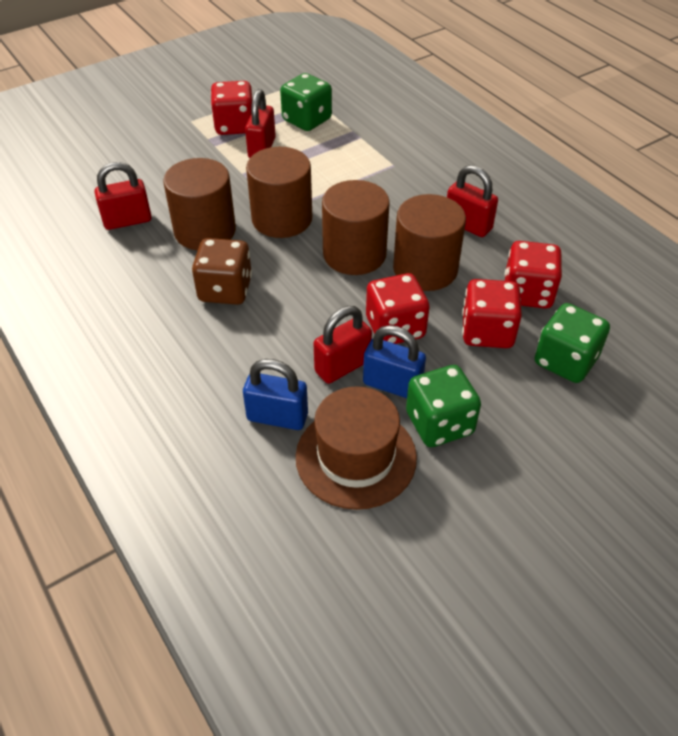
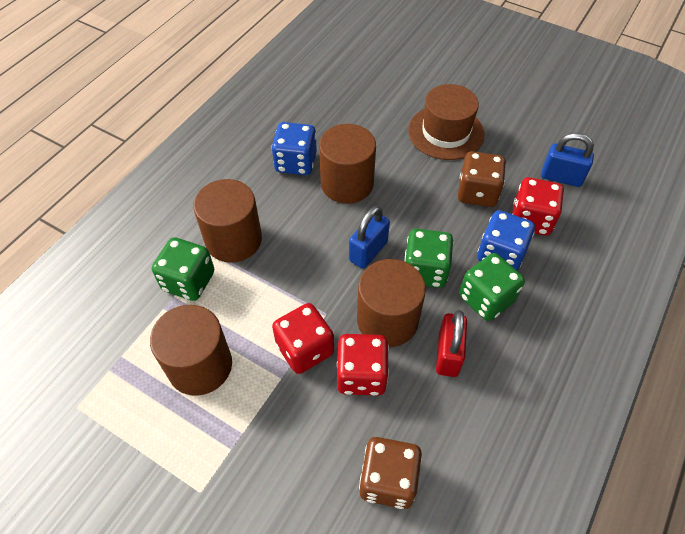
blue dice: none = 0 -> [272,122,317,175] [477,210,535,270] = 2
brown dice: [192,238,252,305] = 1 -> [359,437,422,509] [458,151,506,207] = 2
red dice: [211,81,252,135] [366,273,429,344] [462,279,522,348] [504,241,562,309] = 4 -> [272,303,334,374] [337,334,389,396] [512,177,564,236] = 3
red padlock: [95,162,152,230] [245,89,276,158] [313,306,372,384] [447,165,498,237] = 4 -> [436,310,467,377] = 1

